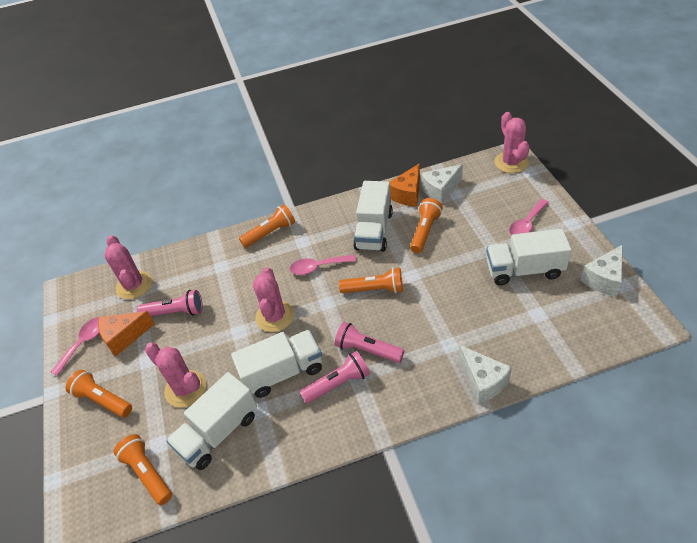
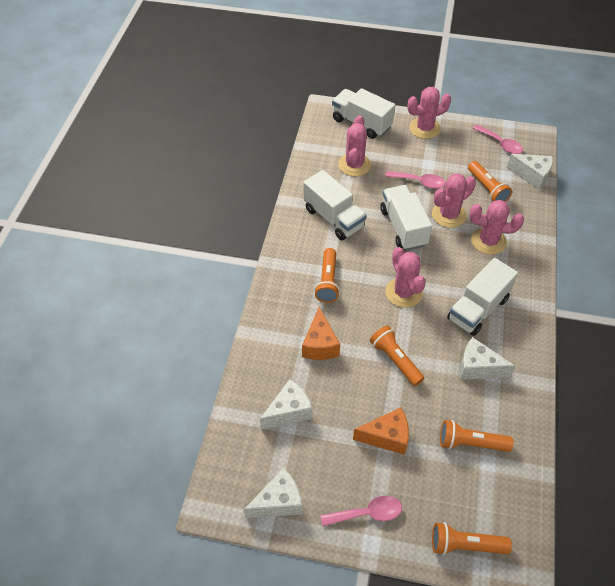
pink cactus: [104,235,152,299] [145,343,206,408] [253,267,294,332] [494,112,530,173] = 4 -> [338,115,371,176] [385,247,426,308] [407,87,451,139] [432,173,476,228] [470,200,524,255] = 5
pink flashlight: [137,290,203,316] [300,351,370,404] [335,322,404,363] = 3 -> none = 0
white cheese: [421,164,463,204] [459,345,512,404] [580,245,623,297] = 3 -> [244,468,302,518] [260,379,312,429] [460,337,515,380] [507,154,553,190] = 4

